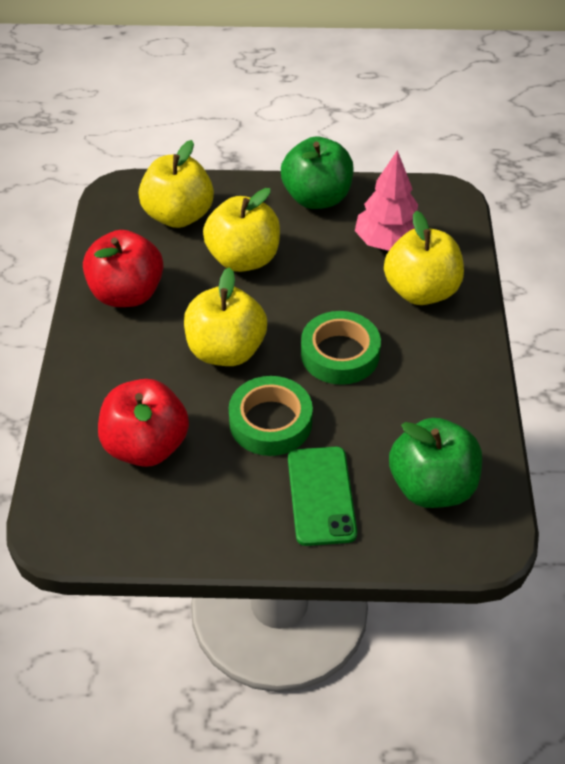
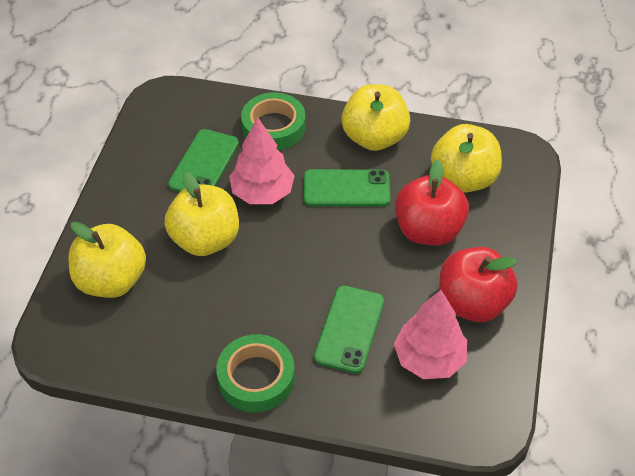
green apple: [281,137,354,209] [389,418,482,508] = 2 -> none = 0
green phone: [288,447,357,546] = 1 -> [168,129,239,192] [304,169,390,207] [314,285,384,374] = 3
pink tree: [355,150,418,251] = 1 -> [229,117,295,204] [394,290,467,379] = 2

